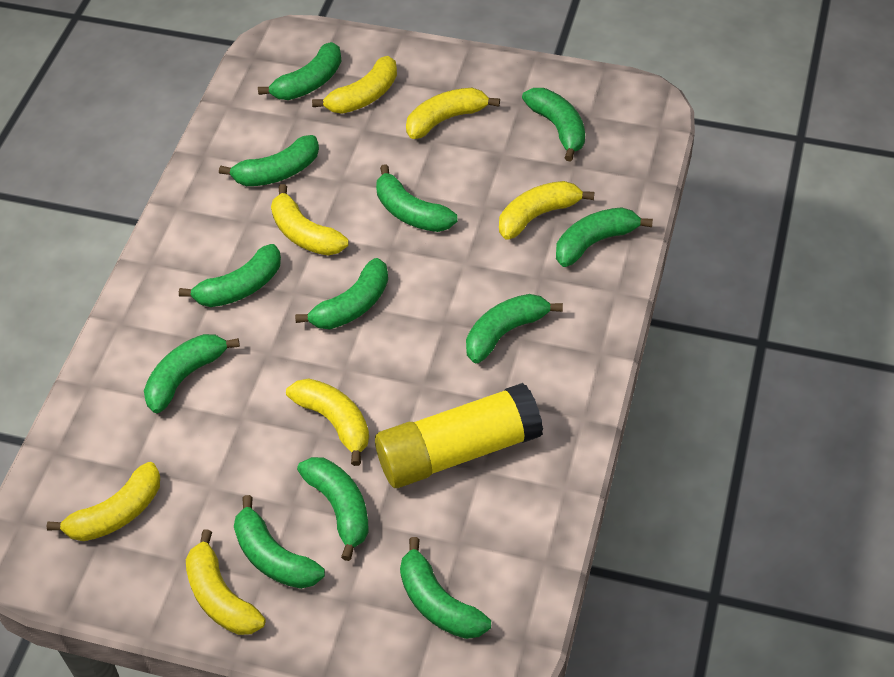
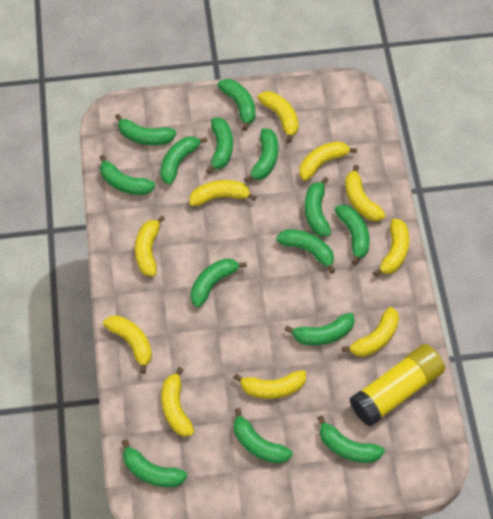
green banana: [144,334,240,413] [179,244,281,307] [219,135,319,186] [234,495,325,589] [258,42,341,100] [295,258,388,329] [297,457,369,561] [376,164,458,232] [400,537,491,639] [466,294,563,363] [522,88,585,162] [556,207,653,267] = 12 -> [100,155,156,195] [115,114,177,145] [122,439,187,487] [160,136,208,185] [191,258,247,308] [206,118,233,174] [217,79,256,131] [234,408,293,464] [244,128,278,183] [276,229,335,274] [285,313,355,345] [305,177,331,236] [318,415,385,463] [335,205,370,265] = 14
yellow banana: [47,462,160,541] [186,529,265,635] [271,184,349,255] [286,378,369,466] [312,56,397,114] [406,88,500,139] [499,181,594,240] = 7 -> [103,315,152,374] [135,216,165,276] [161,367,194,437] [189,180,257,206] [233,370,306,399] [258,91,299,143] [299,141,357,181] [342,307,399,357] [345,165,386,221] [373,219,409,276] = 10

